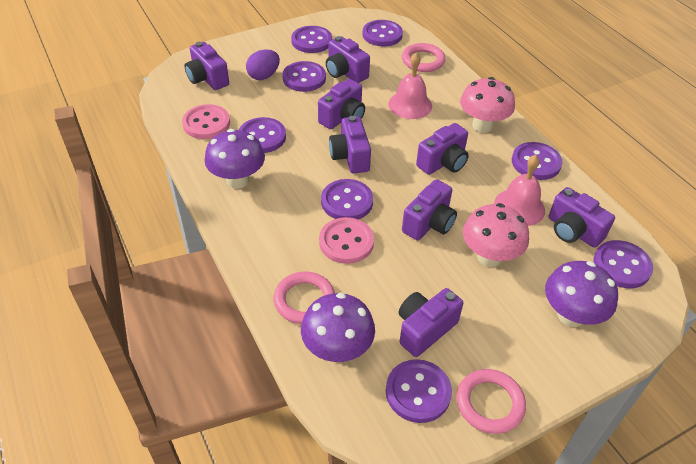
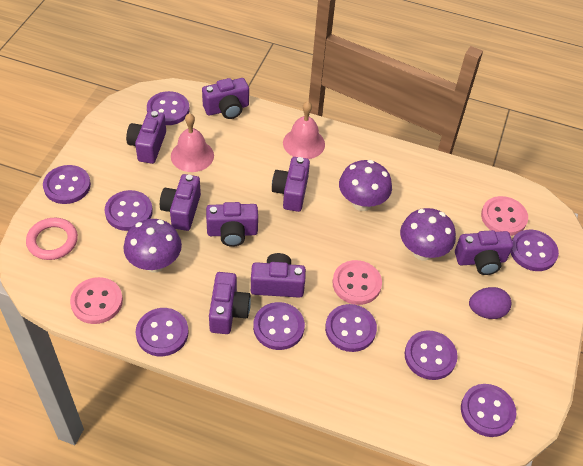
pink button: [182,104,230,139] [319,217,374,264] = 2 -> [70,277,123,324] [332,260,382,305] [481,196,528,236] = 3
pink mushroom: [460,77,515,133] [463,203,529,267] = 2 -> none = 0
pink ring: [274,272,335,324] [402,43,445,72] [457,369,526,434] = 3 -> [26,218,78,260] = 1
purple button: [239,117,286,153] [282,61,326,92] [291,26,332,53] [321,179,373,219] [362,20,403,46] [386,359,452,423] [512,142,563,180] [593,240,653,288] = 8 -> [43,165,91,204] [105,190,153,231] [136,308,188,356] [147,91,190,125] [253,302,305,350] [325,304,377,352] [405,331,458,380] [461,384,516,437] [511,230,559,271] = 9

